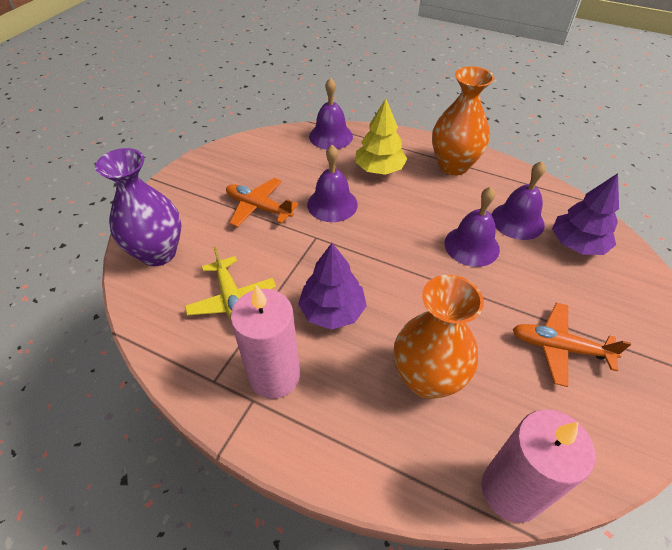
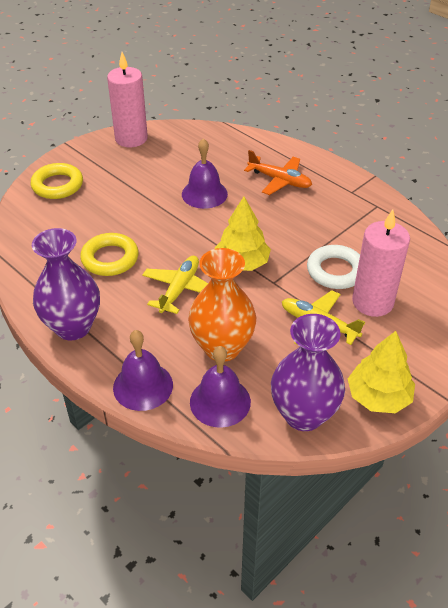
orange plane: [226,178,299,227] [512,303,631,387] = 2 -> [244,150,312,195] = 1
orange vase: [394,275,484,399] [432,66,494,175] = 2 -> [188,248,256,361] = 1
purple bell: [307,145,358,222] [309,78,353,150] [444,187,500,267] [492,161,545,240] = 4 -> [113,330,173,411] [182,138,228,209] [190,346,251,428] = 3
purple tree: [298,243,367,330] [552,173,619,255] = 2 -> none = 0
purple vase: [95,148,181,266] = 1 -> [32,228,100,341] [271,314,345,431] = 2
white ring: none = 0 -> [307,245,360,289] = 1
yellow plane: [185,247,276,320] = 1 -> [142,256,208,314] [282,290,365,345] = 2
yellow ring: none = 0 -> [31,163,83,199] [80,233,139,276] = 2
yellow tree: [355,99,407,175] = 1 -> [215,196,271,271] [348,331,415,413] = 2

